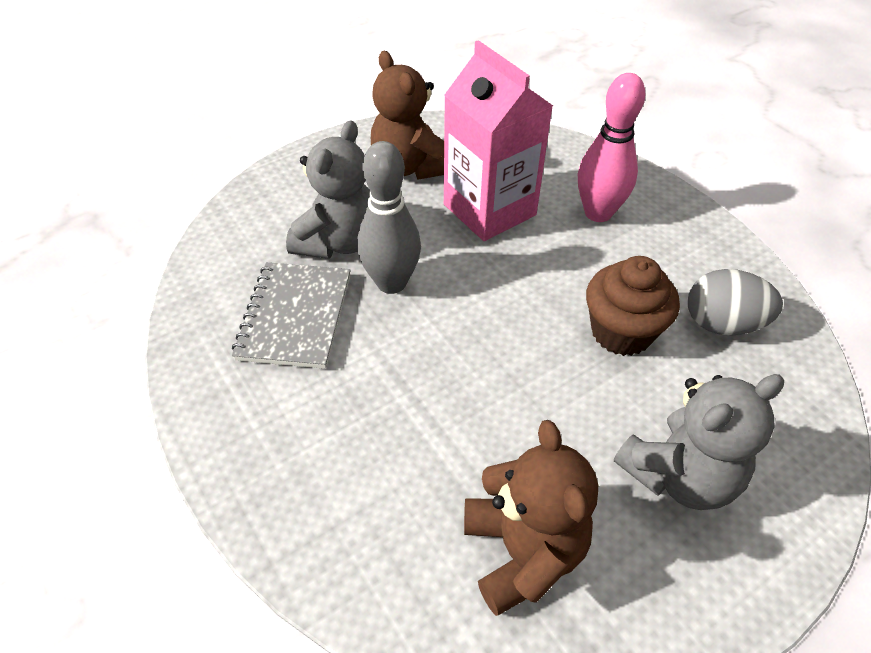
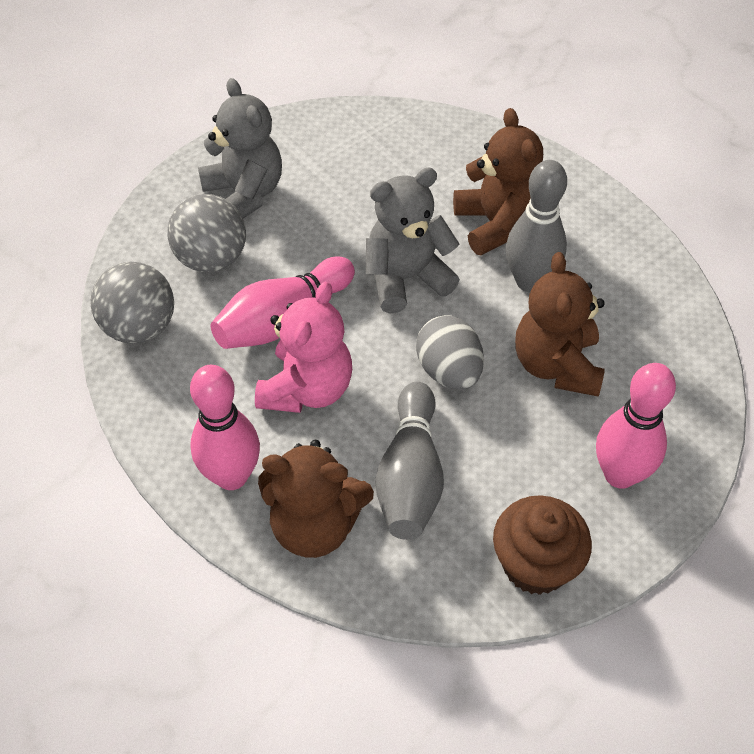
brown teddy bear: [371,51,444,180] [464,420,598,616] = 2 -> [258,440,374,558] [453,108,543,255] [515,252,605,396] = 3
grey ball: none = 0 -> [90,262,174,344] [167,194,246,272] = 2
grey bowling pin: [357,141,421,294] = 1 -> [376,382,444,540] [506,160,567,292] = 2
grey notebook: [232,262,351,369] = 1 -> none = 0
pink bowling pin: [578,73,646,222] = 1 -> [190,365,260,490] [211,256,355,349] [596,363,676,489] = 3
pink carton: [444,40,553,241] = 1 -> none = 0
pink teddy bear: none = 0 -> [255,282,352,413] = 1

